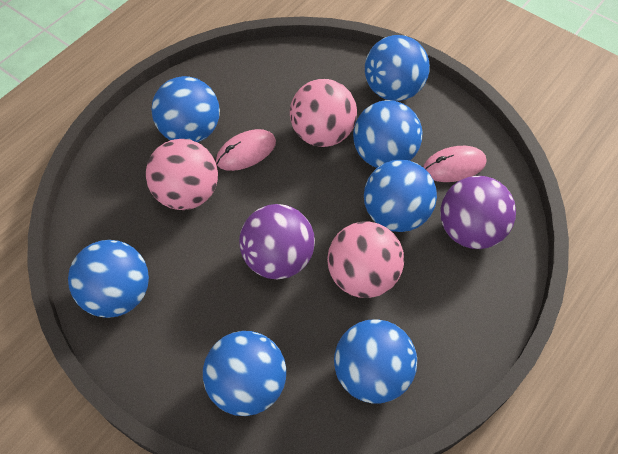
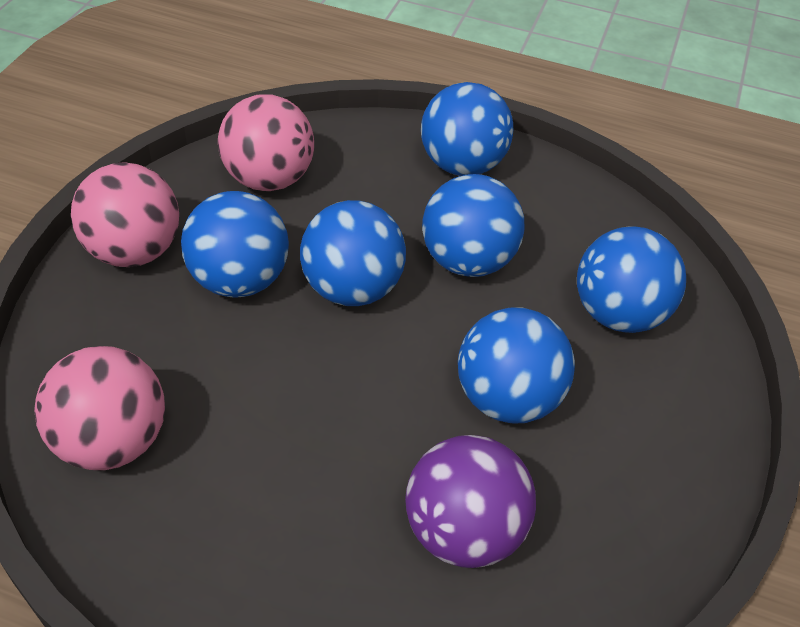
blue ball: [68,240,149,318] [152,76,220,143] [203,331,286,416] [334,319,417,404] [353,100,422,168] [364,159,437,232] [365,35,430,101] = 7 -> [181,191,289,297] [300,200,406,306] [421,82,513,176] [422,174,524,277] [458,308,575,424] [577,226,686,333] = 6
pink mouse: [216,129,276,171] [423,146,486,182] = 2 -> none = 0
purple ball: [239,204,315,279] [440,176,516,249] = 2 -> [405,435,536,568] = 1

